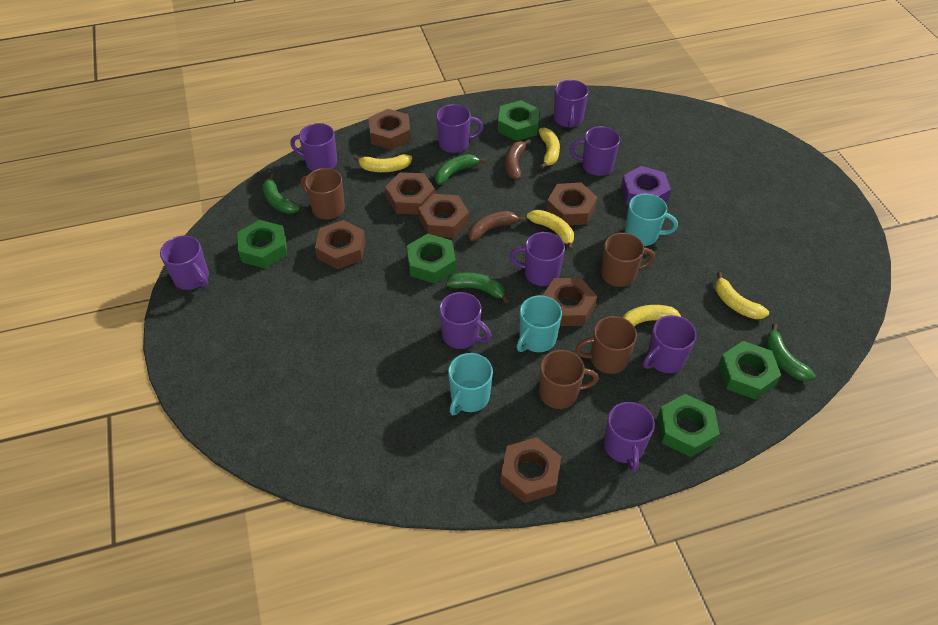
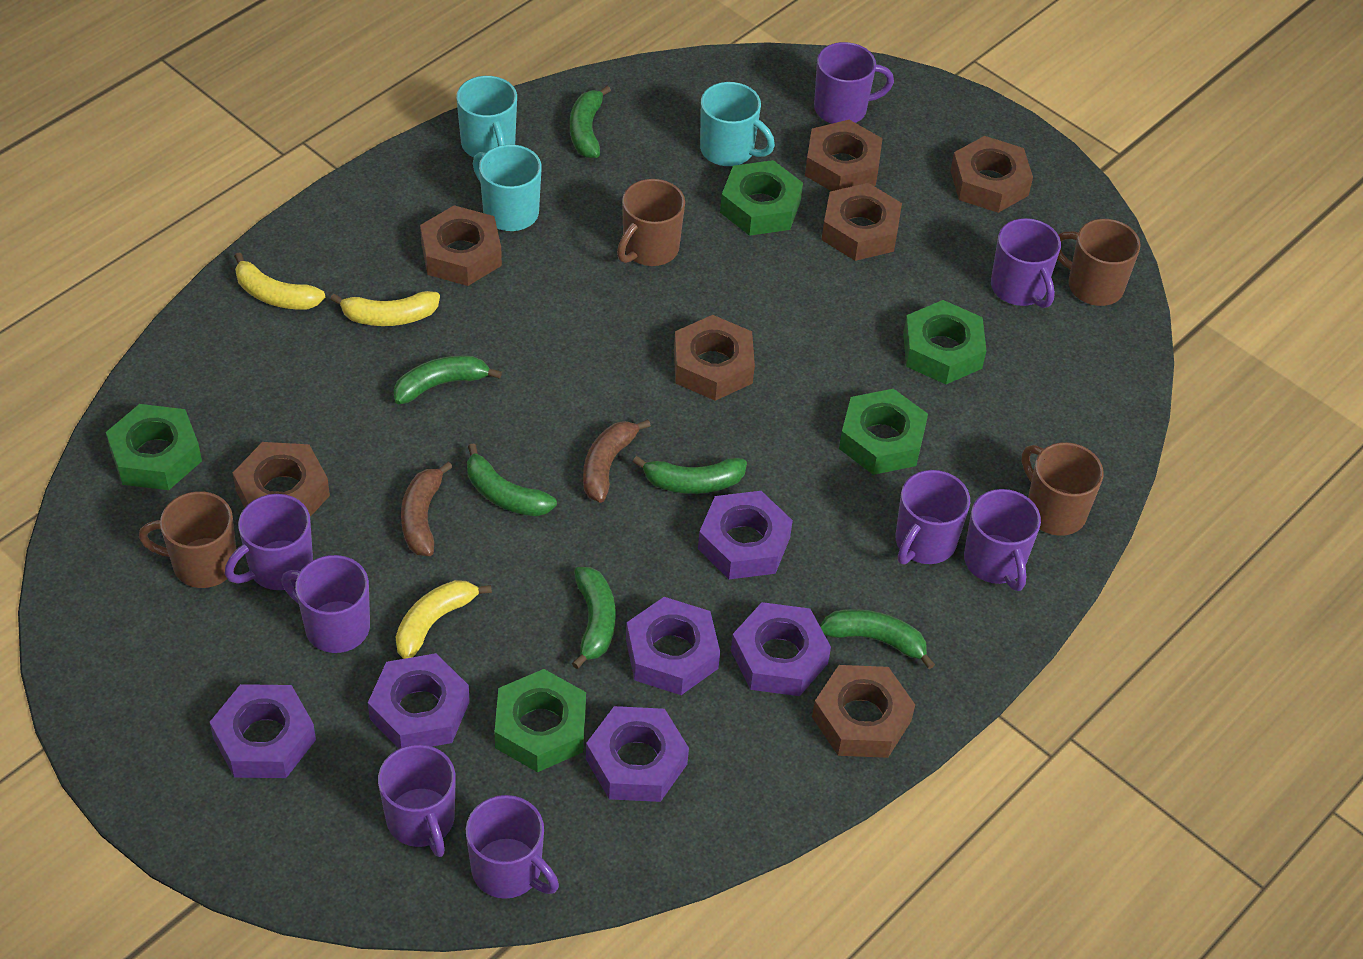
green banana: [263,174,300,214] [435,154,486,185] [446,272,509,303] [766,324,815,381] = 4 -> [393,355,502,404] [467,443,557,516] [570,86,611,158] [572,567,615,669] [633,456,747,494] [820,609,935,669] = 6
purple mug: [160,236,209,290] [290,123,337,171] [436,104,483,153] [439,292,492,349] [510,232,565,286] [554,80,588,128] [570,126,620,176] [604,402,655,472] [643,315,696,373] = 9 -> [225,494,313,590] [281,555,370,653] [378,744,456,857] [466,795,559,899] [814,42,894,124] [896,470,970,565] [964,489,1041,591] [991,218,1061,308] = 8
purple nut: [621,166,671,204] = 1 -> [210,684,316,778] [368,653,470,749] [586,706,689,802] [626,597,720,695] [698,491,793,579] [731,602,831,696] = 6
yellow banana: [353,154,412,172] [527,210,574,250] [539,128,560,169] [622,305,689,326] [716,272,769,319] = 5 -> [234,252,325,310] [330,291,440,326] [396,580,492,659] = 3

